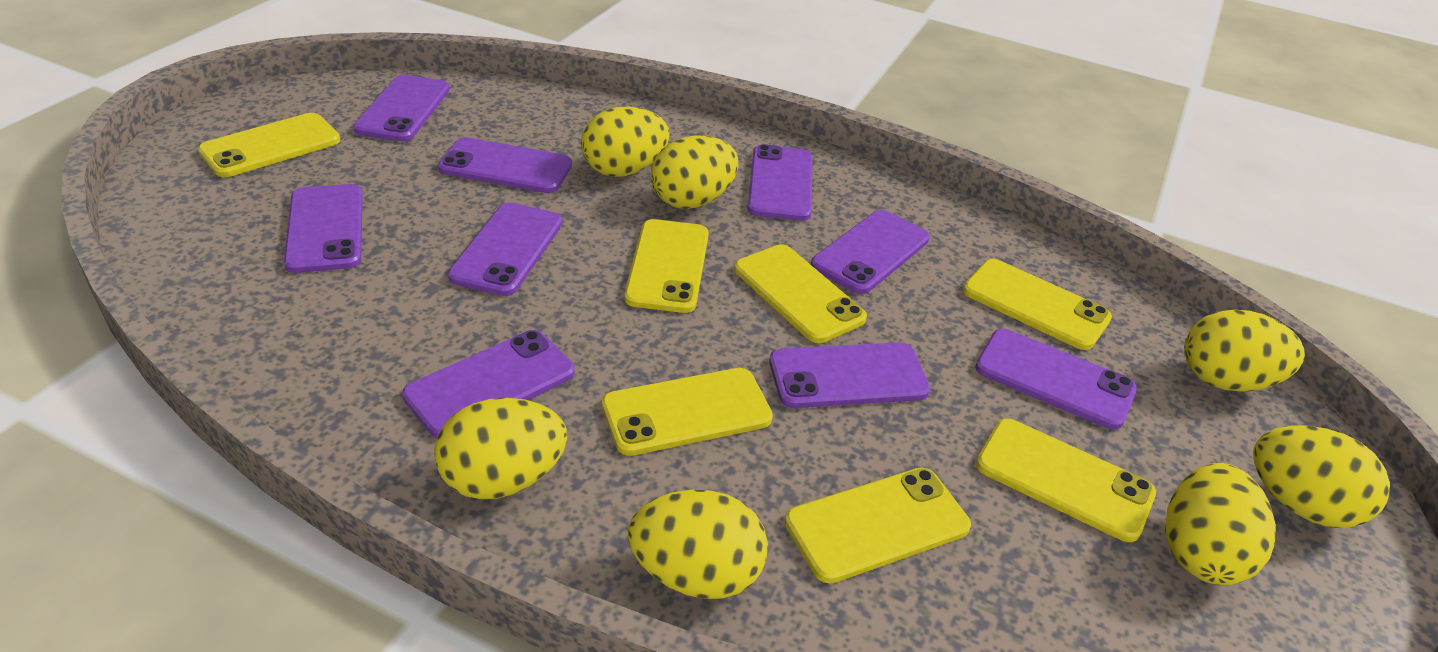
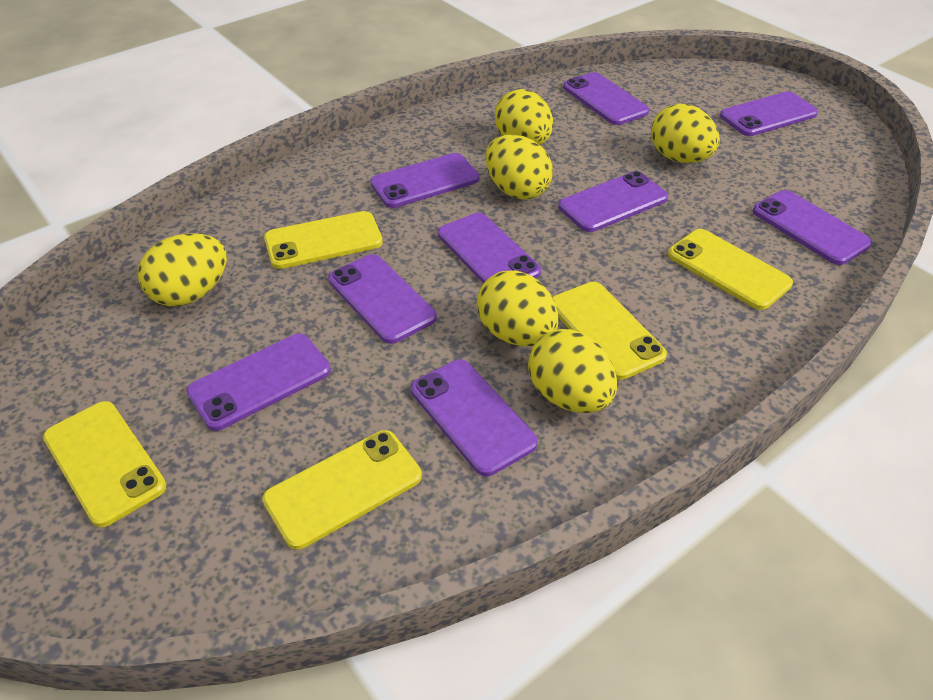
yellow egg: [434,398,567,499] [581,107,670,177] [628,490,768,599] [651,135,738,209] [1165,463,1276,585] [1184,310,1305,392] [1253,425,1390,528] = 7 -> [138,233,227,306] [477,270,558,346] [486,135,553,200] [495,89,553,145] [528,329,617,413] [651,104,720,163] = 6
yellow phone: [198,113,340,177] [602,368,773,456] [624,219,709,313] [734,244,867,343] [785,467,971,583] [963,259,1112,350] [976,419,1156,542] = 7 -> [43,401,166,527] [262,430,422,550] [264,211,383,269] [552,282,667,380] [668,229,793,310] = 5

